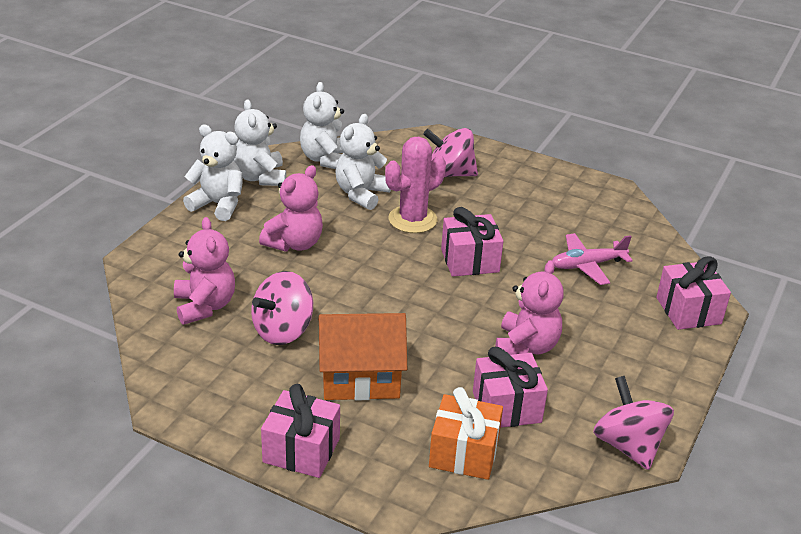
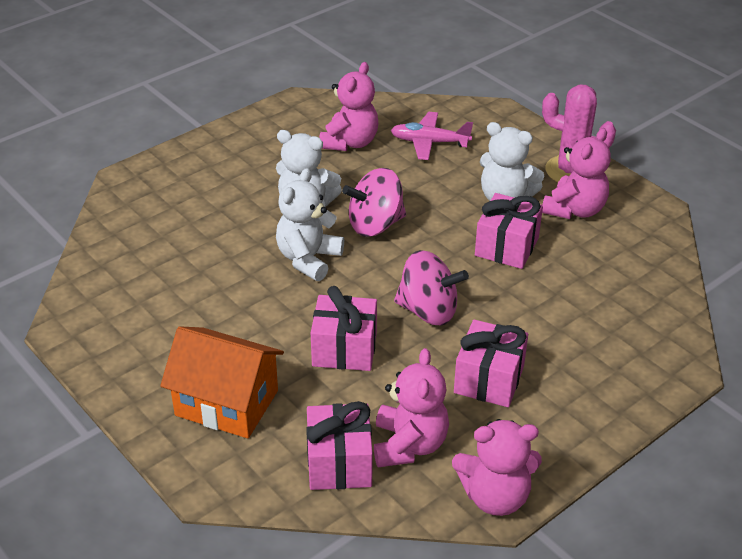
orange gift: [429,387,503,480] = 1 -> none = 0
pink spinning top: [251,271,313,345] [423,128,478,177] [593,376,674,470] = 3 -> [342,168,406,237] [394,250,469,325] = 2
pink teddy bear: [174,217,235,325] [259,165,323,252] [495,260,564,355] = 3 -> [319,62,378,151] [374,348,449,467] [452,419,542,516] [542,128,611,219] = 4
white teddy bear: [183,125,243,221] [233,99,286,186] [300,82,344,169] [335,114,391,210] = 4 -> [276,130,342,207] [276,168,344,281] [480,122,544,201] = 3

